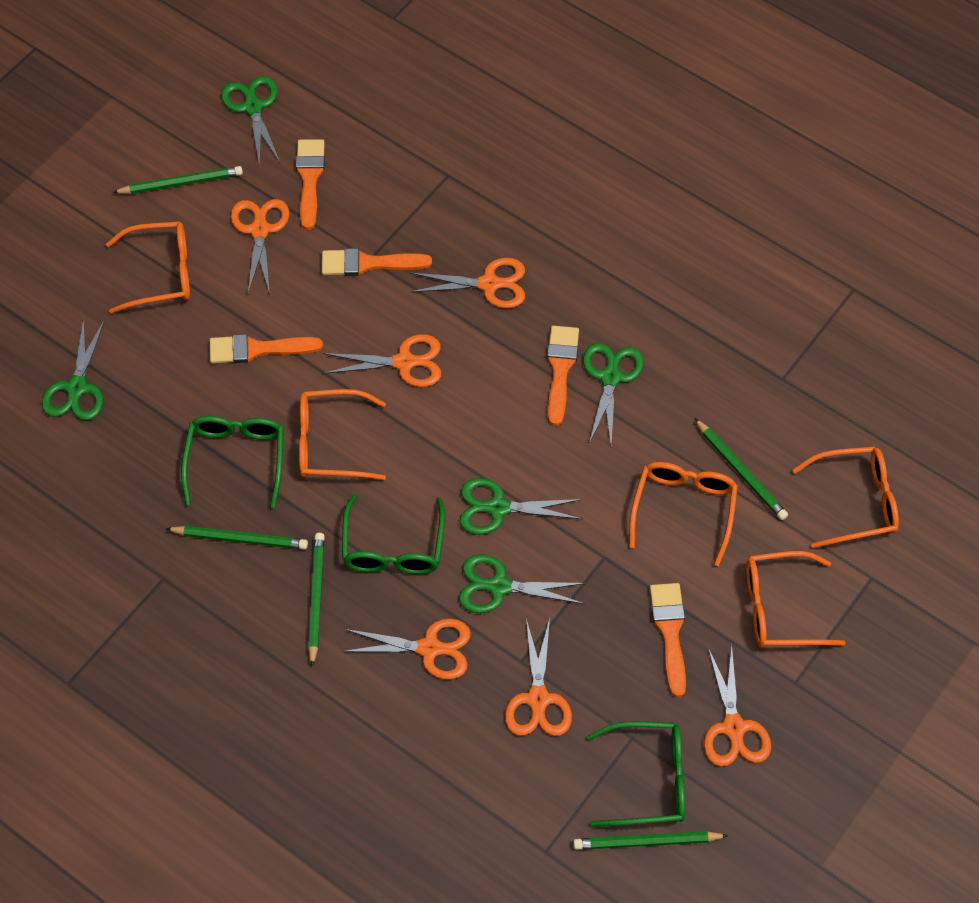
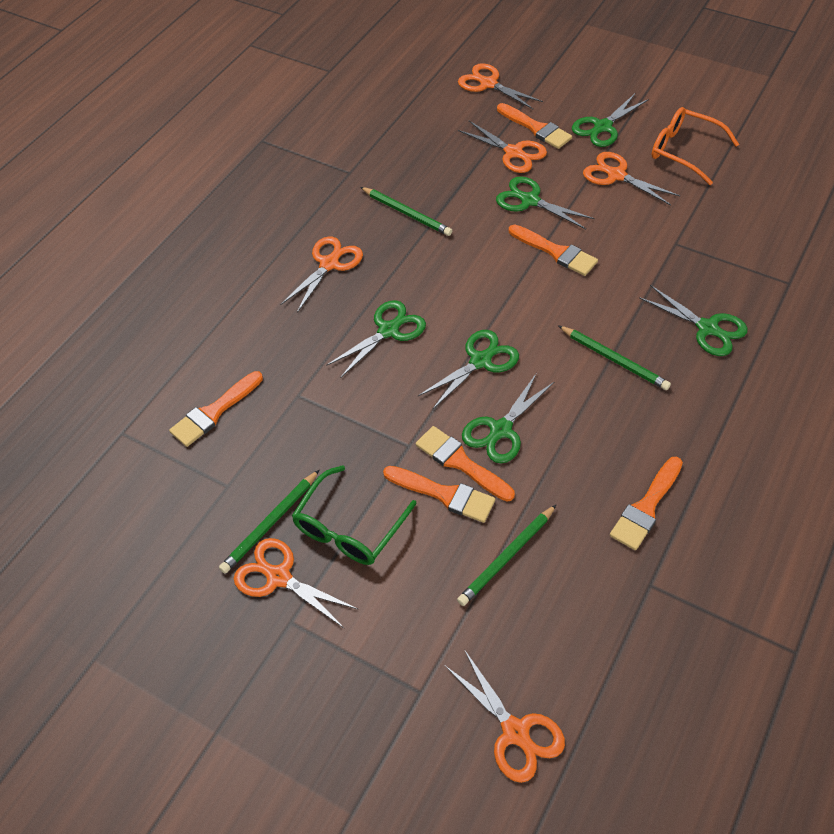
green glasses: [181,416,284,509] [342,494,445,574] [587,721,685,827] = 3 -> [292,465,417,565] = 1
green pencil: [112,166,243,194] [165,526,308,550] [308,533,325,667] [573,831,729,850] [694,418,788,520] = 5 -> [219,470,319,573] [360,187,452,236] [457,505,556,606] [558,325,671,390] = 4
green scissors: [42,318,105,420] [221,76,280,166] [459,554,586,613] [460,478,583,535] [583,343,644,445] = 5 -> [326,300,426,378] [418,330,519,410] [462,373,555,463] [496,176,595,229] [572,94,649,147] [639,285,748,356] = 6
orange brush: [210,334,323,364] [296,139,325,230] [322,248,432,276] [547,326,579,426] [650,583,686,697] = 5 -> [169,371,263,447] [383,466,495,523] [416,426,515,502] [497,103,572,149] [509,225,598,276] [610,457,683,550] = 6
orange glasses: [106,222,190,314] [299,389,386,480] [629,462,738,566] [746,551,845,648] [793,447,899,548] = 5 -> [652,107,739,185] = 1

